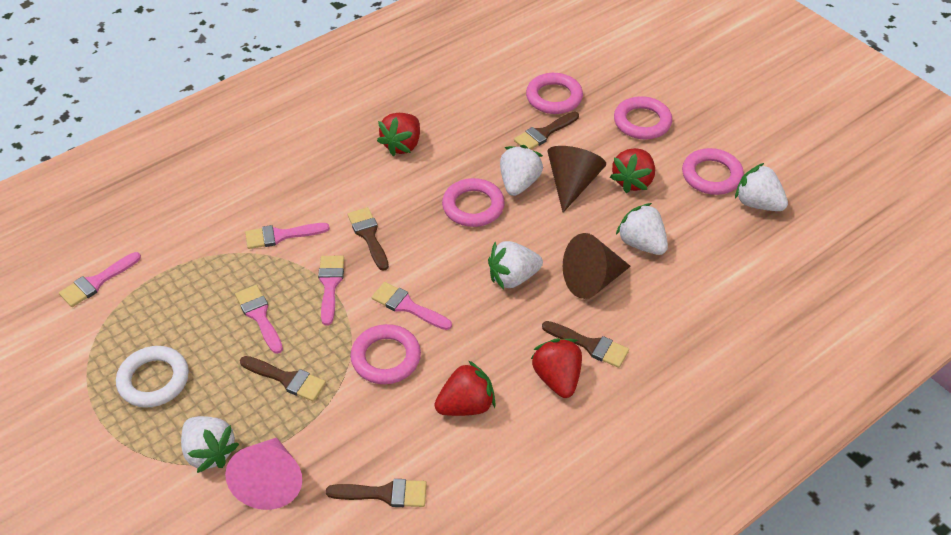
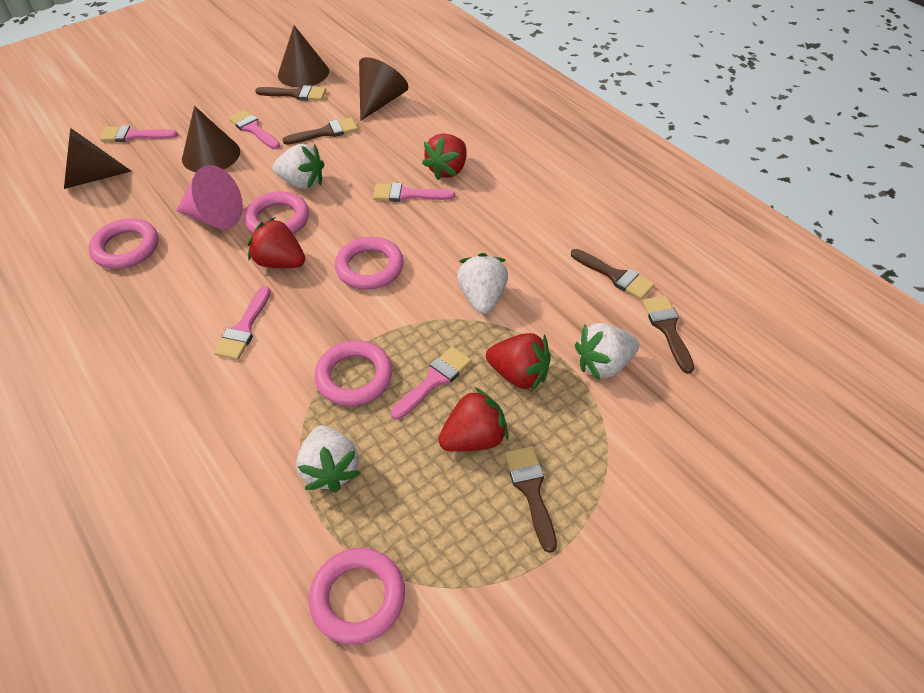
brown cone: [548,146,606,213] [563,233,631,299] = 2 -> [64,128,132,189] [182,106,240,172] [278,25,329,88] [359,57,408,121] = 4
white ring: [116,346,189,408] = 1 -> none = 0
white strawberry: [181,416,239,473] [488,241,543,289] [500,145,543,196] [616,203,668,255] [735,163,788,211] = 5 -> [273,144,324,189] [296,425,361,493] [457,253,508,314] [575,323,639,380] = 4

